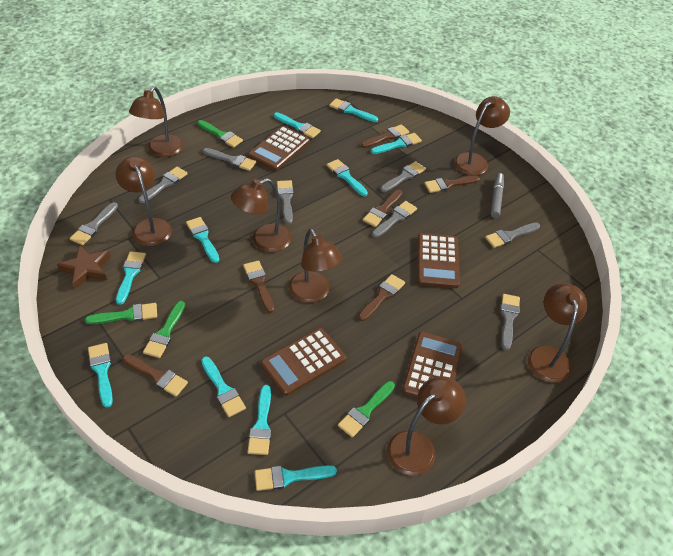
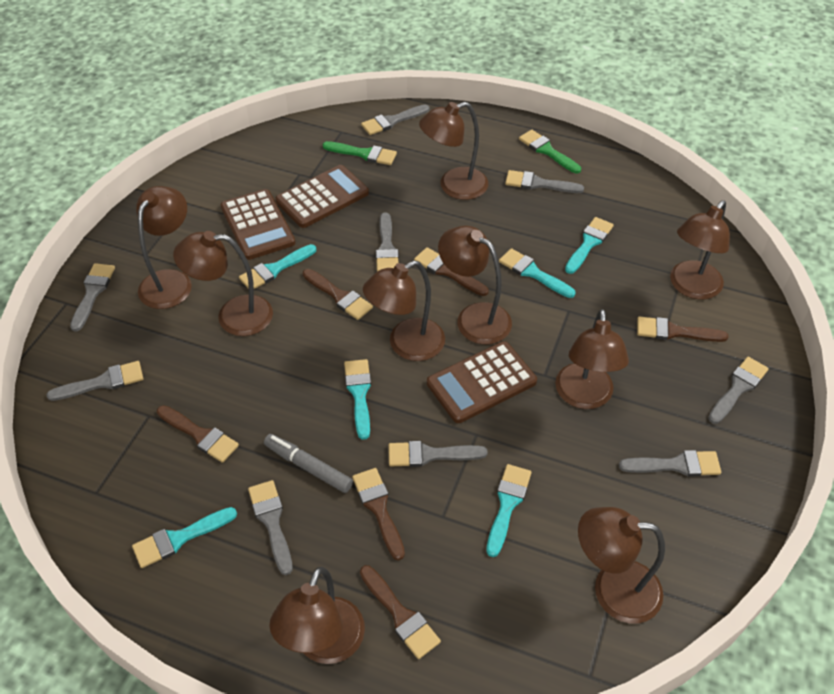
brown calculator: [248,126,309,171] [261,328,346,396] [402,332,463,398] [417,233,460,288] = 4 -> [221,189,295,260] [275,165,369,228] [427,341,537,423] = 3
brown lamp: [116,156,172,246] [129,86,183,157] [231,178,291,252] [289,229,342,303] [387,376,466,475] [454,96,510,176] [527,283,587,383] = 7 -> [136,186,192,309] [173,231,273,336] [269,567,365,664] [363,261,445,361] [419,102,488,200] [438,226,512,344] [555,309,629,409] [578,507,665,623] [670,200,730,299] = 9
brown star: [57,245,111,289] = 1 -> none = 0
green brush: [85,303,157,324] [143,301,185,358] [198,120,243,148] [338,381,395,438] = 4 -> [323,141,397,165] [519,130,581,174] = 2
grey brush: [70,202,118,245] [138,167,188,203] [203,148,256,171] [277,180,294,224] [372,201,417,238] [380,161,426,192] [485,222,540,248] [500,294,520,350] = 8 -> [46,361,143,401] [70,263,115,331] [248,480,293,575] [361,104,429,135] [376,212,399,272] [388,441,488,467] [505,170,584,193] [619,450,721,476] [708,357,769,424] = 9
turquoise brush: [88,343,113,408] [116,251,146,305] [186,217,219,263] [201,356,246,417] [247,385,271,455] [255,465,337,491] [274,112,321,138] [327,159,368,196] [329,98,378,122] [371,133,422,154] = 10 -> [132,507,237,568] [239,244,316,289] [344,359,371,440] [486,464,532,557] [499,248,575,298] [565,217,614,274] = 6

